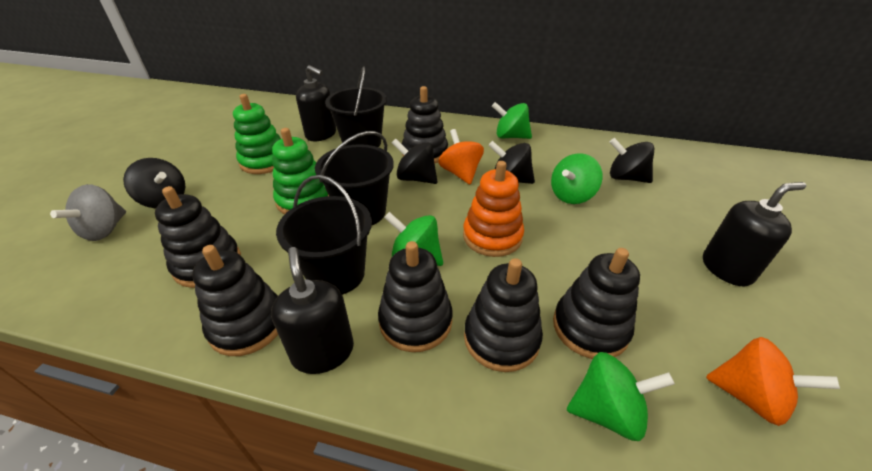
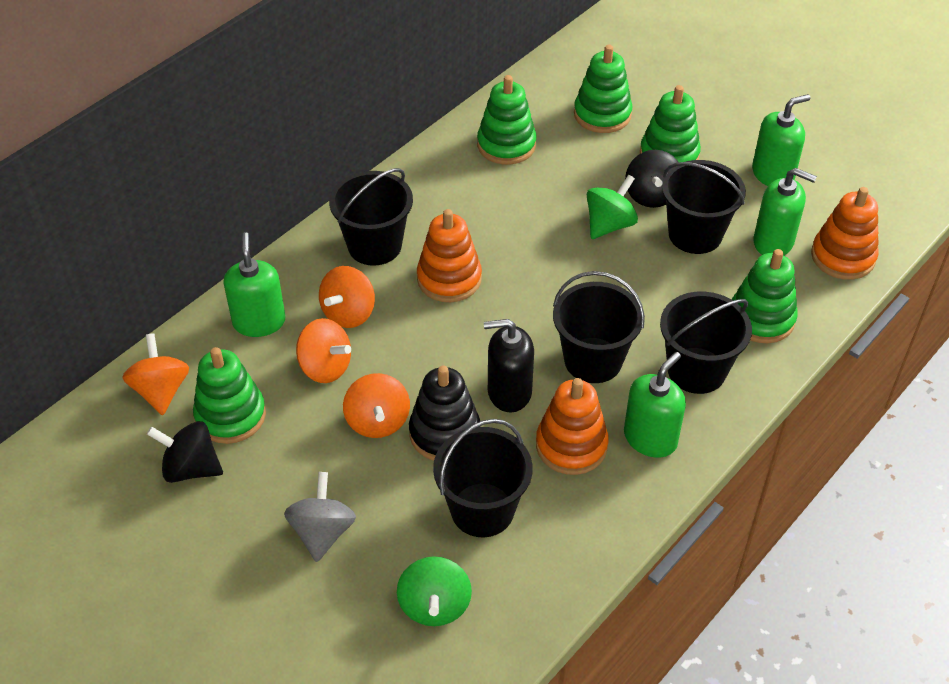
black bucket: [276,175,372,295] [315,131,394,225] [325,66,387,147] = 3 -> [329,168,413,266] [433,419,533,537] [553,271,645,383] [660,292,752,394] [662,160,746,254] = 5
black soap dispenser: [271,247,354,374] [296,65,336,141] [703,182,806,286] = 3 -> [484,319,534,412] = 1
black spinning top: [123,158,185,208] [392,139,438,184] [488,141,535,184] [610,138,654,183] = 4 -> [147,421,223,483] [625,150,679,208] = 2
black stacking toy: [155,186,241,288] [192,245,278,356] [378,241,453,352] [402,86,448,164] [464,258,543,372] [553,248,640,359] = 6 -> [409,365,481,461] = 1
green soap dispenser: none = 0 -> [223,232,286,337] [624,352,686,458] [752,94,810,186] [753,168,817,256] = 4
green spinning top: [384,212,443,266] [492,102,532,139] [551,153,603,204] [567,352,675,441] = 4 -> [397,556,472,626] [587,174,638,239] = 2
green stacking toy: [233,94,281,174] [272,128,329,214] = 2 -> [193,347,266,444] [477,75,536,165] [574,45,633,133] [640,85,701,162] [732,249,798,343] = 5
orange spinning top: [438,129,484,184] [706,337,840,426] = 2 -> [122,333,189,415] [296,318,351,383] [319,266,375,328] [343,373,410,438] = 4
orange stacking toy: [463,161,524,257] = 1 -> [417,209,482,302] [536,378,609,475] [811,187,879,280] = 3

